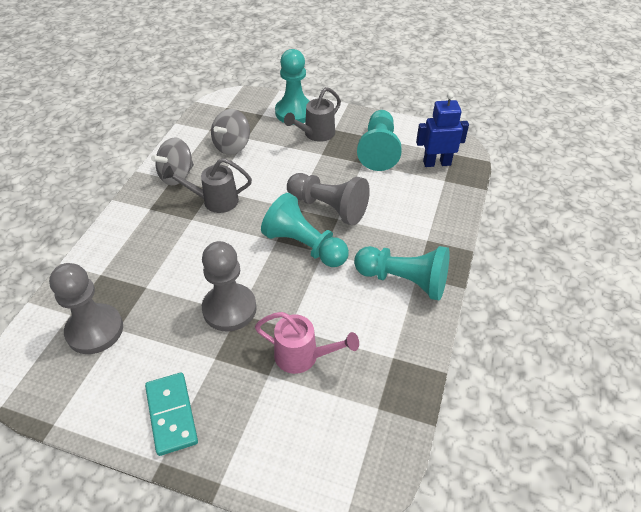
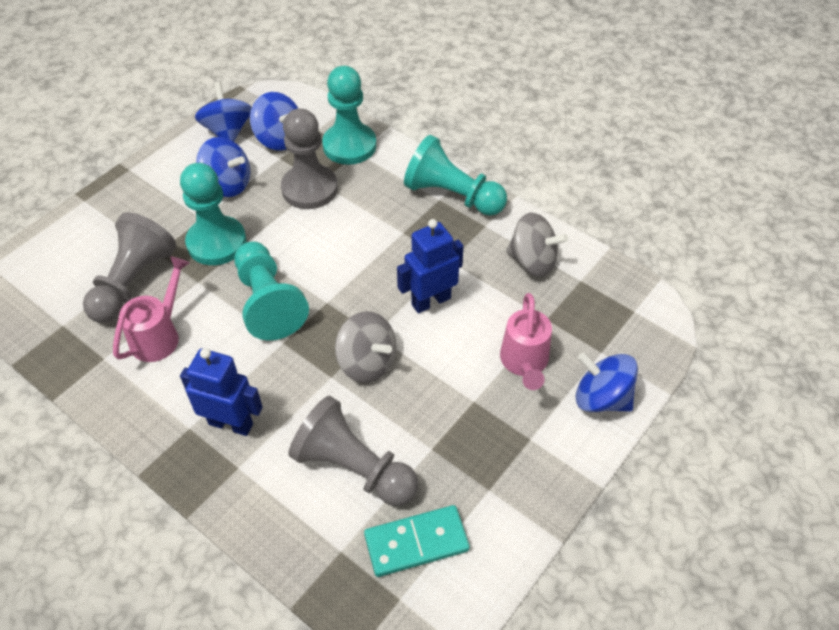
blue robot: [416,92,469,167] = 1 -> [180,348,263,436] [397,219,464,314] = 2
blue spinning top: none = 0 -> [195,82,252,142] [196,137,250,197] [250,92,299,150] [576,353,638,412] = 4
grey watering can: [163,158,252,213] [284,87,341,142] = 2 -> none = 0
pink watering can: [255,312,359,374] = 1 -> [113,257,190,362] [500,293,552,390] = 2

